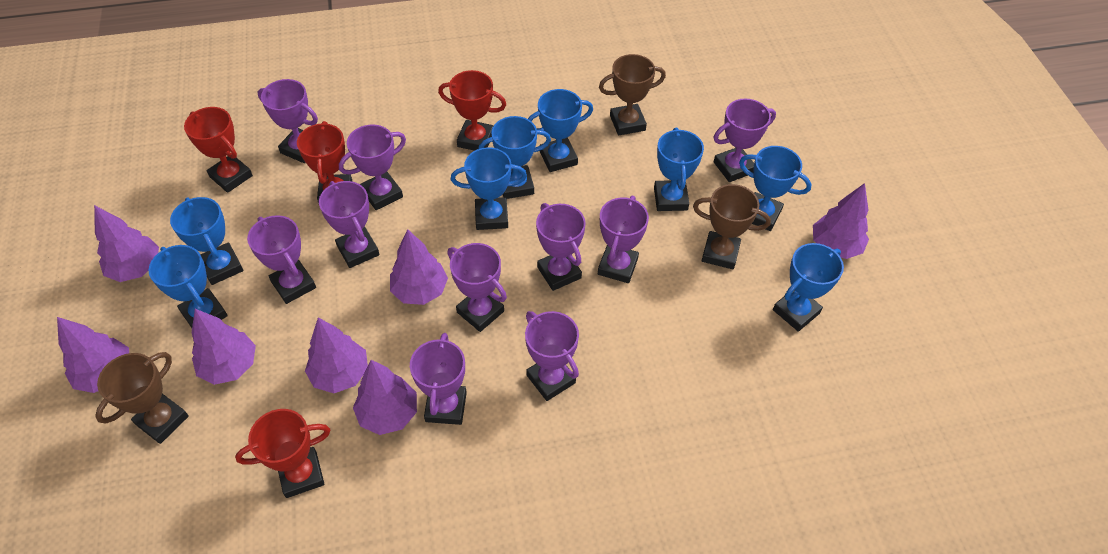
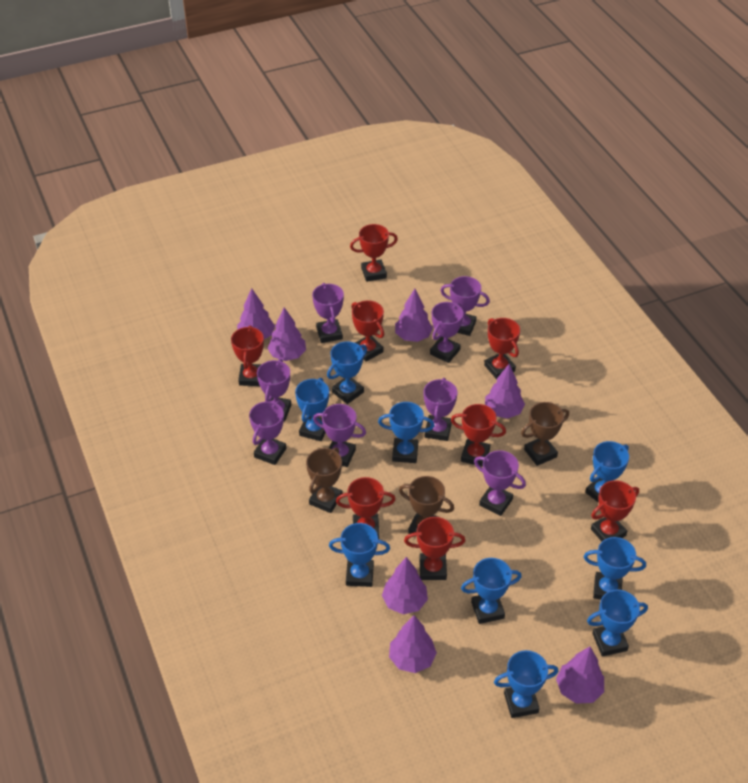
blue trophy: [148,245,228,328] [170,197,243,285] [451,147,527,230] [478,116,551,199] [528,89,593,172] [654,127,704,211] [739,146,812,231] [773,243,844,332] = 8 -> [295,378,329,441] [327,341,367,404] [329,523,390,587] [378,402,434,463] [461,558,522,624] [494,650,559,718] [584,537,646,599] [585,441,629,503] [587,590,648,657] = 9
purple trophy: [247,215,316,304] [258,79,318,163] [319,181,380,268] [339,125,406,210] [410,333,467,425] [447,243,507,332] [525,311,579,401] [536,203,586,291] [598,196,649,283] [714,99,776,182] = 10 -> [249,401,286,465] [257,359,291,422] [312,283,344,343] [313,404,366,467] [424,378,458,441] [430,302,464,363] [440,276,490,336] [474,450,526,516] = 8
red trophy: [184,107,253,193] [235,409,331,498] [297,121,352,203] [438,70,506,151] = 4 -> [231,325,264,386] [336,477,396,539] [350,224,398,282] [352,300,384,362] [404,517,465,580] [451,404,506,467] [484,318,520,379] [591,480,639,541] = 8

